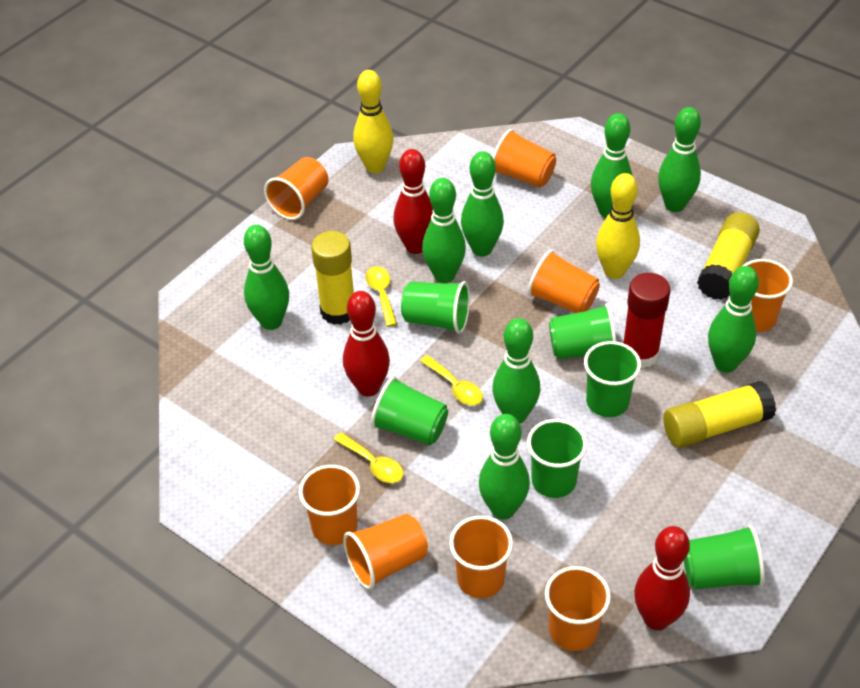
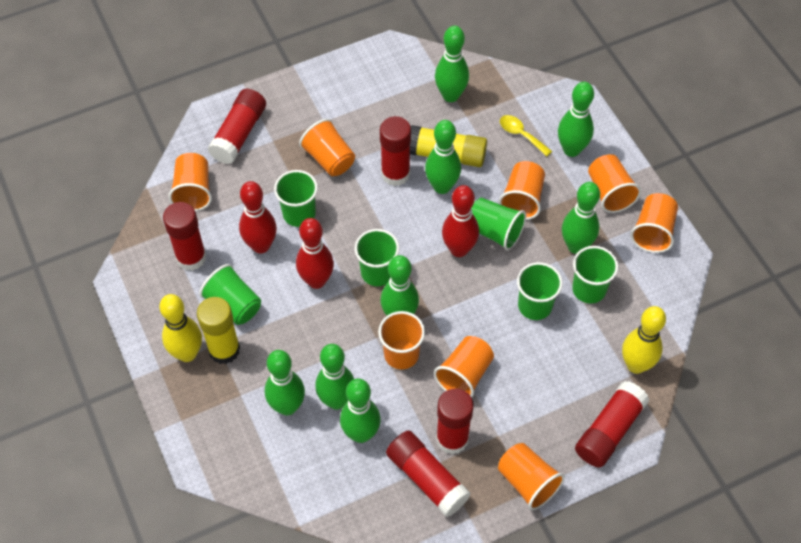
red glue stick: [623,273,670,369] = 1 -> [163,202,206,271] [208,89,266,164] [380,116,411,186] [386,431,471,517] [436,388,474,455] [575,381,649,468] = 6
yellow glue stick: [311,231,354,325] [663,381,776,448] [697,212,760,300] = 3 -> [197,297,240,364] [410,125,487,167] = 2
yellow spoon: [333,433,403,483] [366,266,397,327] [420,355,483,406] = 3 -> [500,115,552,156] = 1

